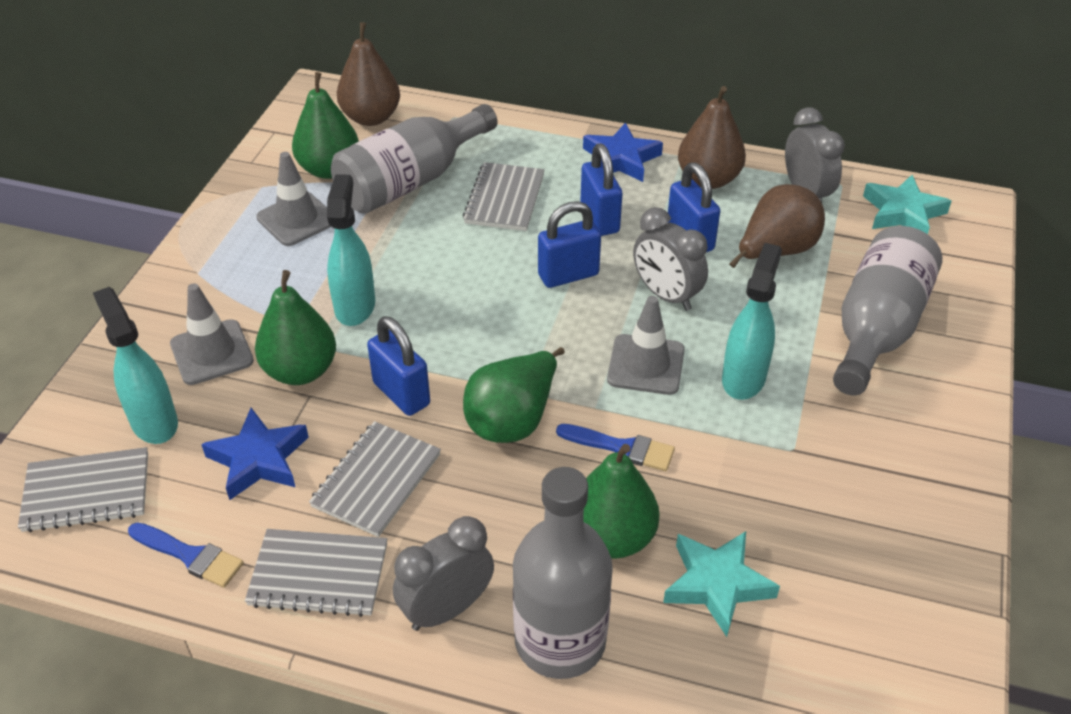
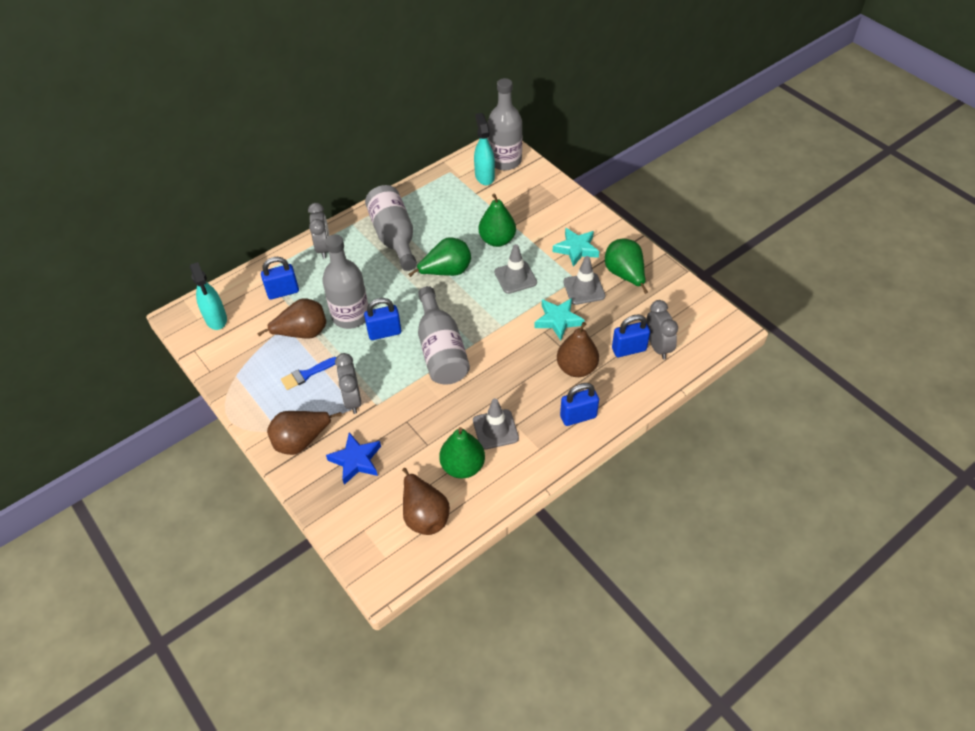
blue brush: [128,523,244,588] [556,424,675,471] = 2 -> [281,357,336,390] = 1
blue star: [201,408,309,500] [583,122,663,182] = 2 -> [326,432,381,485] = 1
brown pear: [337,22,400,126] [678,86,746,189] [729,184,825,268] = 3 -> [257,298,326,338] [267,411,342,455] [402,468,450,535] [557,322,599,377] = 4
grey bottle: [331,104,498,214] [513,467,613,679] [833,226,942,395] = 3 -> [322,235,368,329] [365,185,417,271] [418,286,470,385] [488,78,522,170] = 4
grey notebook: [18,447,148,532] [245,529,387,617] [309,421,441,537] [463,162,545,231] = 4 -> none = 0
turquoise spray bottle: [93,287,178,444] [327,174,375,326] [722,243,782,400] = 3 -> [190,262,227,330] [474,113,495,185] = 2

